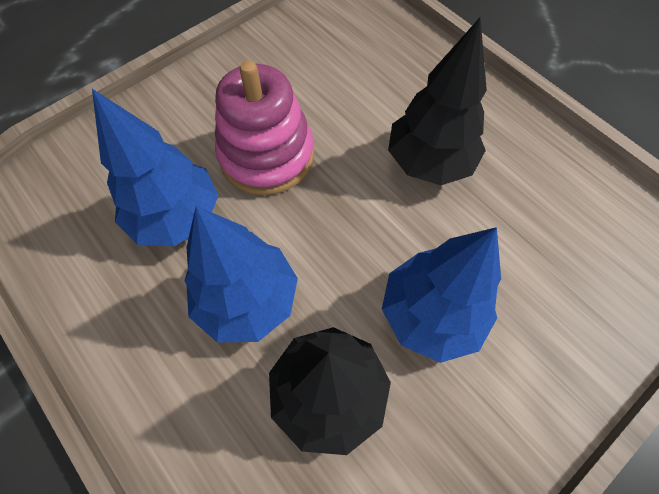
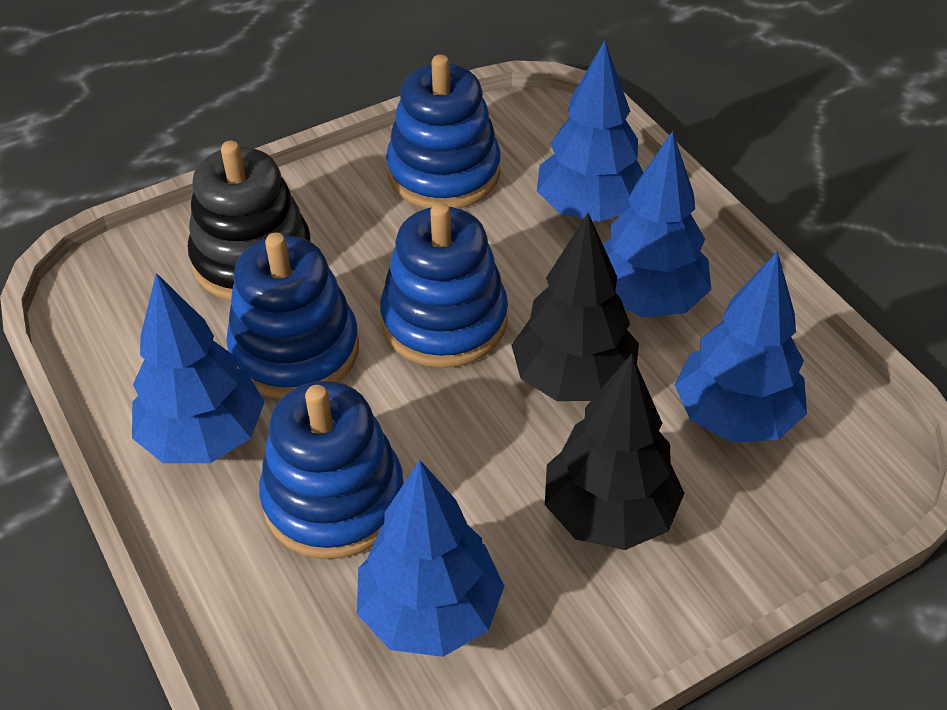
black stacking toy: none = 0 -> [188,141,311,301] = 1
blue stacking toy: none = 0 -> [226,233,359,399] [259,381,404,559] [380,202,508,368] [386,55,501,209] = 4
blue tree: [92,89,218,246] [184,206,298,343] [382,227,501,363] = 3 -> [132,273,264,463] [357,460,504,657] [537,40,643,222] [603,131,711,317] [675,251,807,443] = 5
pink stacking toy: [215,60,314,195] = 1 -> none = 0

